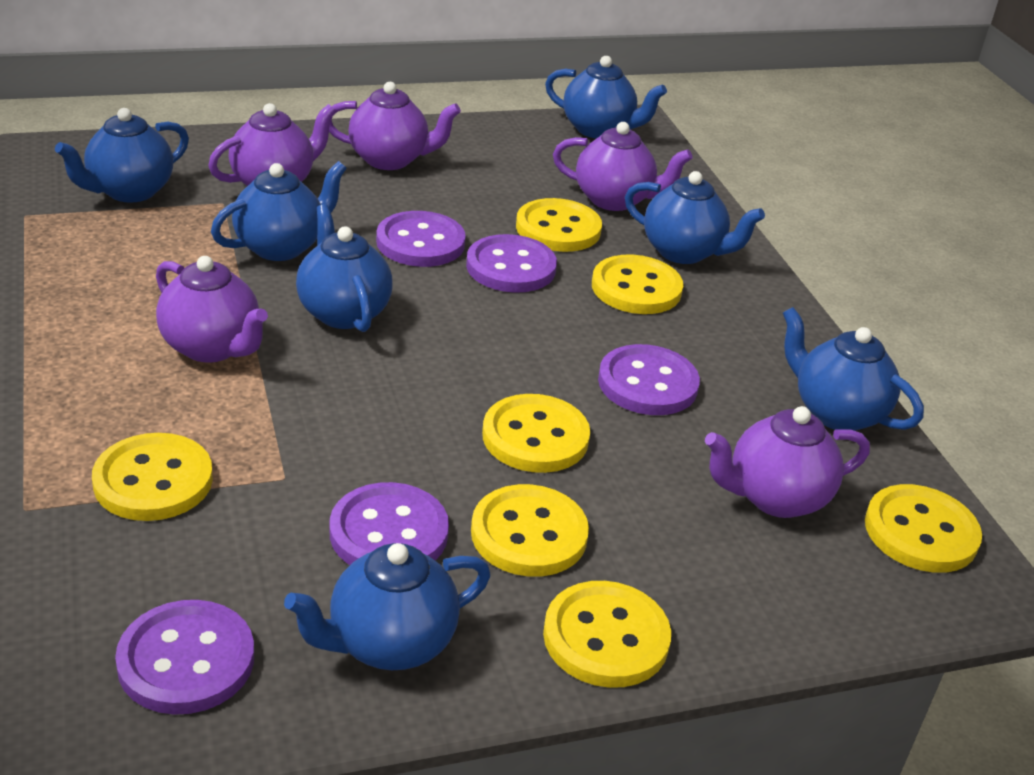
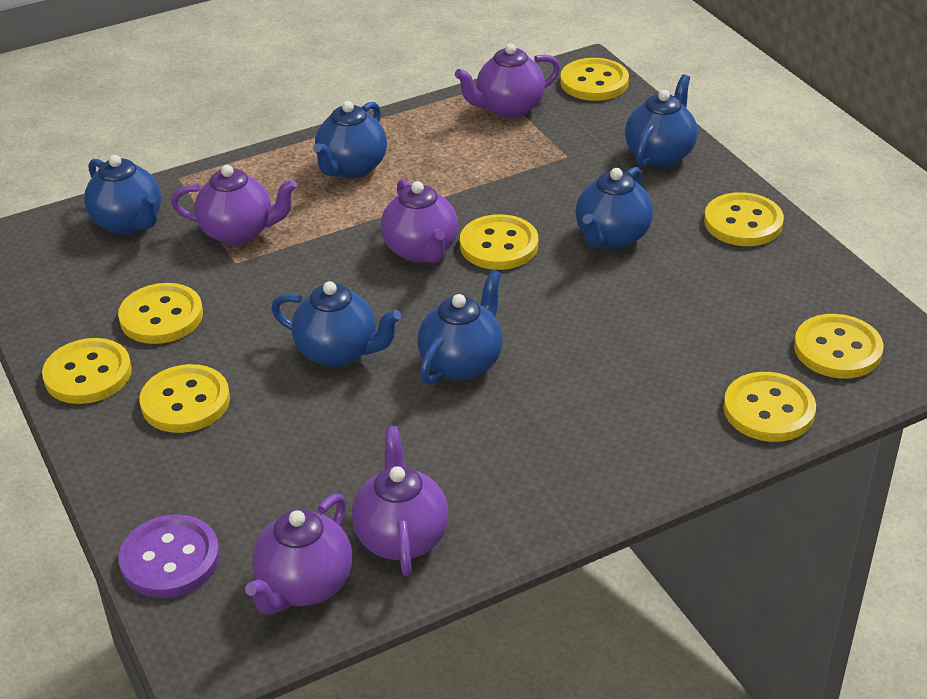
blue teapot: [55,108,189,203] [211,161,347,261] [284,543,491,670] [296,204,393,332] [545,56,667,138] [625,171,765,264] [783,307,924,431] = 7 -> [84,155,161,235] [271,281,401,367] [313,101,387,178] [418,270,503,384] [575,167,653,249] [625,74,697,167] = 6
purple button: [115,600,254,715] [330,482,449,565] [376,211,466,267] [466,234,557,293] [598,344,700,415] = 5 -> [118,515,220,598] = 1
yellow button: [92,433,213,521] [471,484,589,577] [482,394,590,473] [516,198,602,252] [543,581,671,688] [592,255,683,314] [865,484,982,573] = 7 -> [42,338,132,404] [118,283,203,344] [140,364,230,433] [460,214,538,270] [560,58,629,101] [704,192,784,246] [723,372,816,442] [794,314,883,378] = 8

